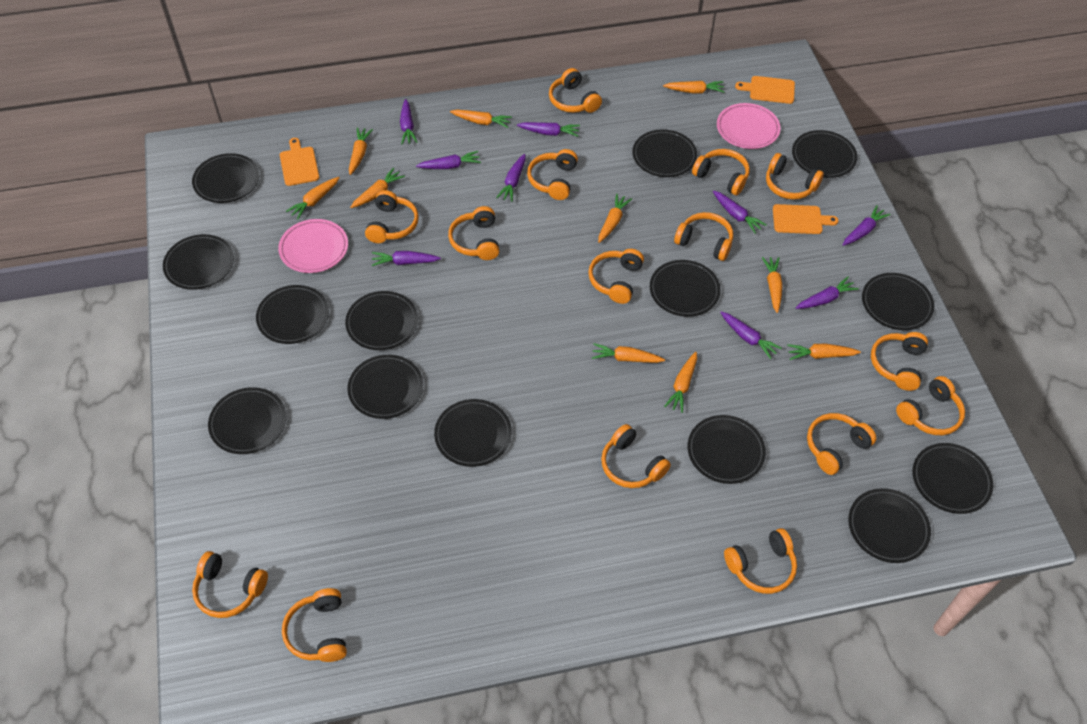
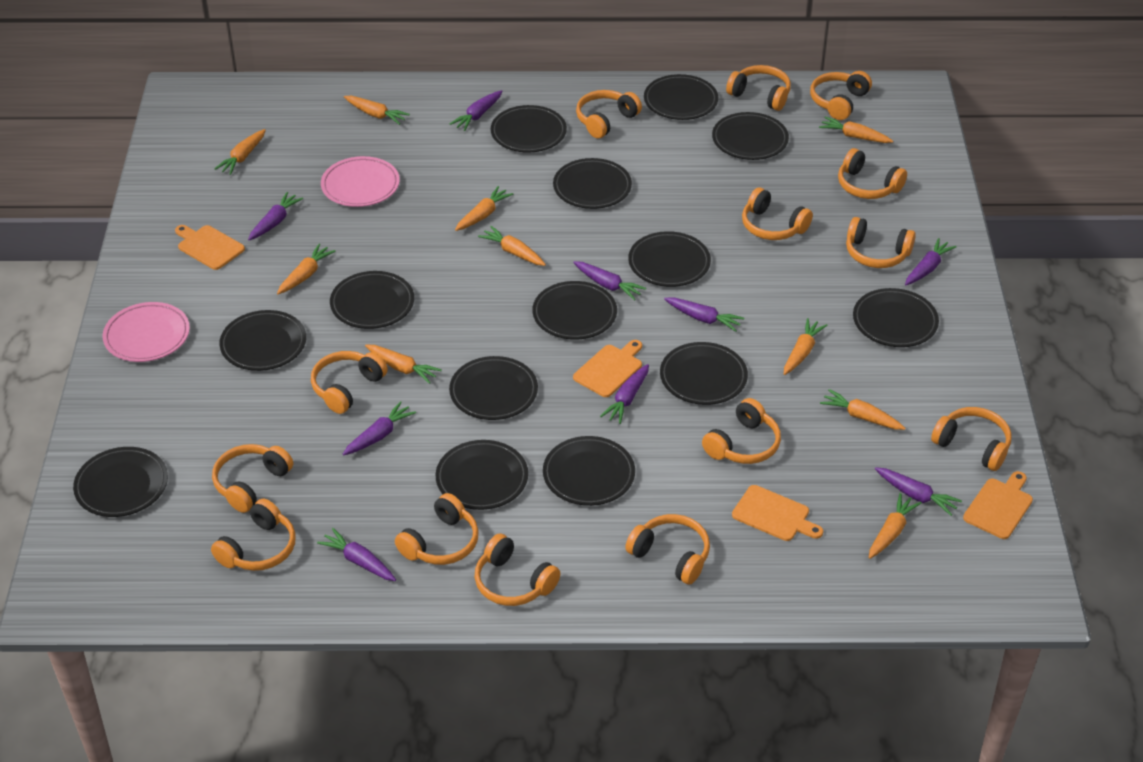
orange cutting board: [280,138,319,186] [735,76,795,104] [773,204,839,234] = 3 -> [175,225,245,270] [573,340,642,397] [732,485,823,541] [963,471,1033,539] = 4
orange headphones: [192,551,268,618] [282,588,347,662] [365,190,419,243] [448,206,499,260] [527,149,578,200] [549,68,602,113] [588,249,644,304] [601,424,671,488] [674,212,733,261] [692,149,750,195] [724,528,797,594] [766,153,824,200] [807,413,876,475] [871,332,928,391] [896,376,965,435] = 15 -> [211,499,296,571] [212,444,293,513] [311,351,388,414] [395,493,479,565] [474,533,561,606] [576,90,642,138] [625,514,710,585] [702,398,781,464] [726,65,791,111] [742,187,813,240] [810,71,872,120] [838,148,907,199] [846,217,916,268] [931,407,1012,471] = 14

